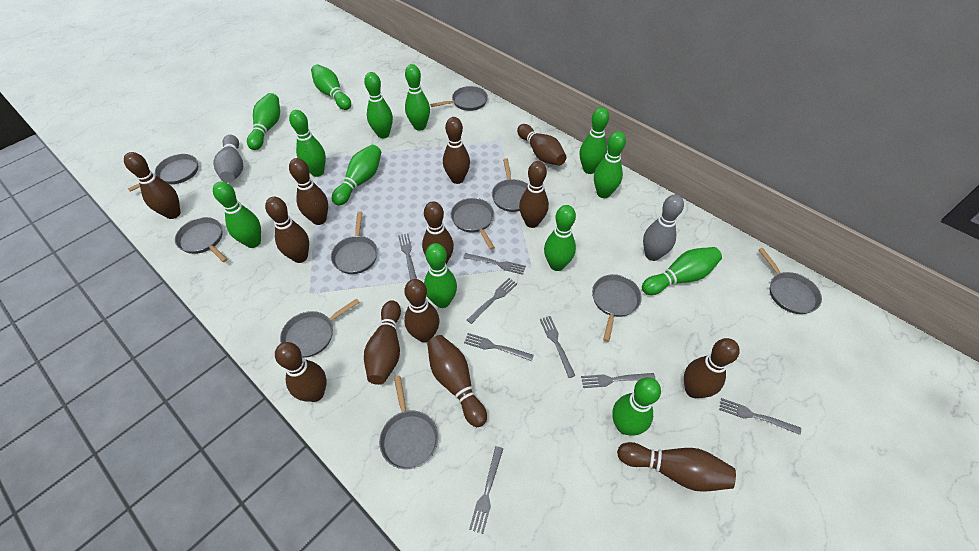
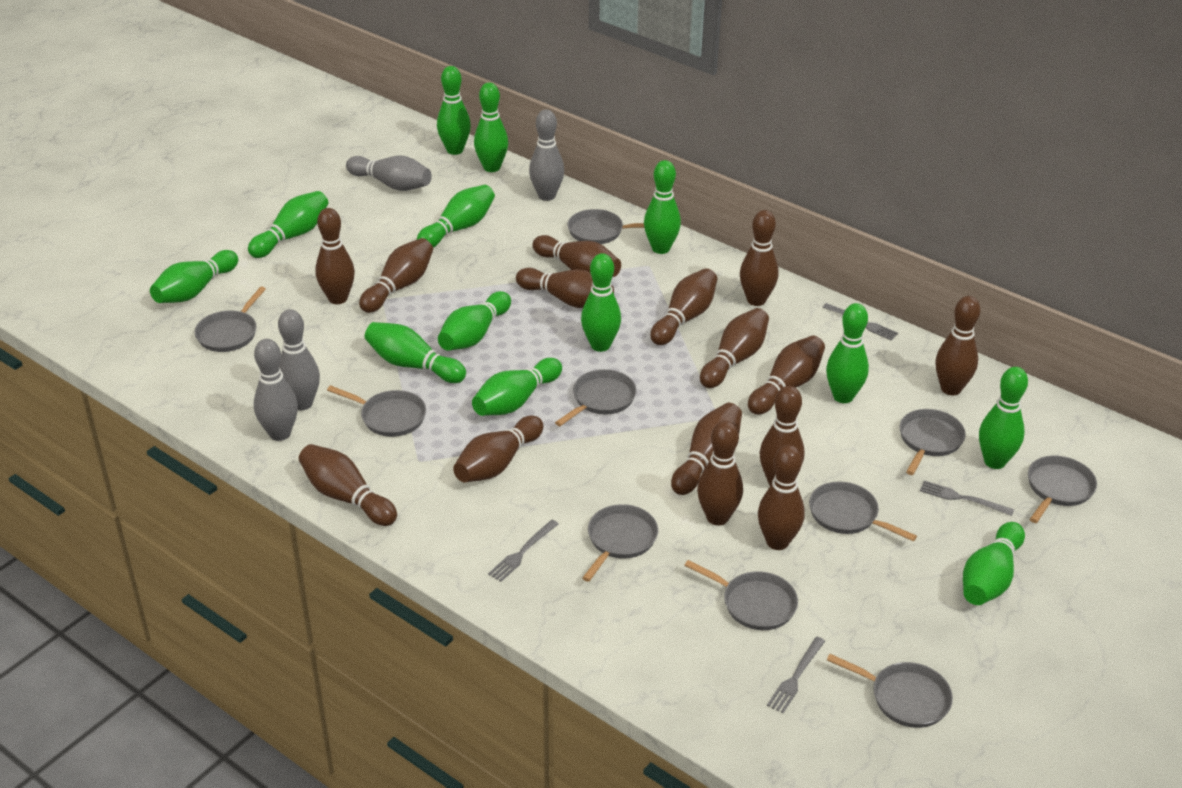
brown bowling pin: [124,152,181,219] [265,197,309,263] [275,342,327,402] [289,158,328,225] [364,300,401,385] [404,279,439,342] [422,201,454,264] [427,335,487,427] [443,117,470,184] [517,124,566,166] [519,161,549,228] [617,442,736,492] [684,338,740,398] = 13 -> [299,444,397,526] [315,208,355,304] [359,238,433,313] [453,416,543,483] [516,268,614,308] [533,235,621,277] [650,268,717,345] [671,403,742,495] [697,421,743,525] [700,308,769,388] [740,210,778,306] [748,336,825,415] [758,445,805,550] [760,386,804,486] [936,296,981,395] = 15
grey bowling pin: [213,135,243,183] [643,195,684,261] = 2 -> [254,339,298,441] [278,309,320,410] [346,156,432,191] [529,110,564,201] = 4
grey fork: [398,233,417,280] [463,253,526,275] [464,333,534,361] [467,278,517,324] [469,446,503,534] [540,316,575,378] [581,373,656,388] [719,398,801,435] = 8 -> [488,520,559,582] [767,637,825,713] [823,303,898,340] [920,480,1014,516] = 4

